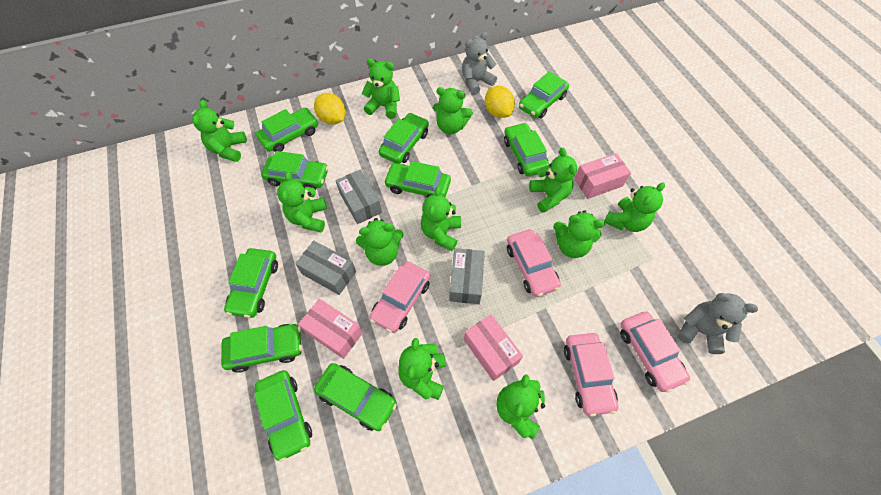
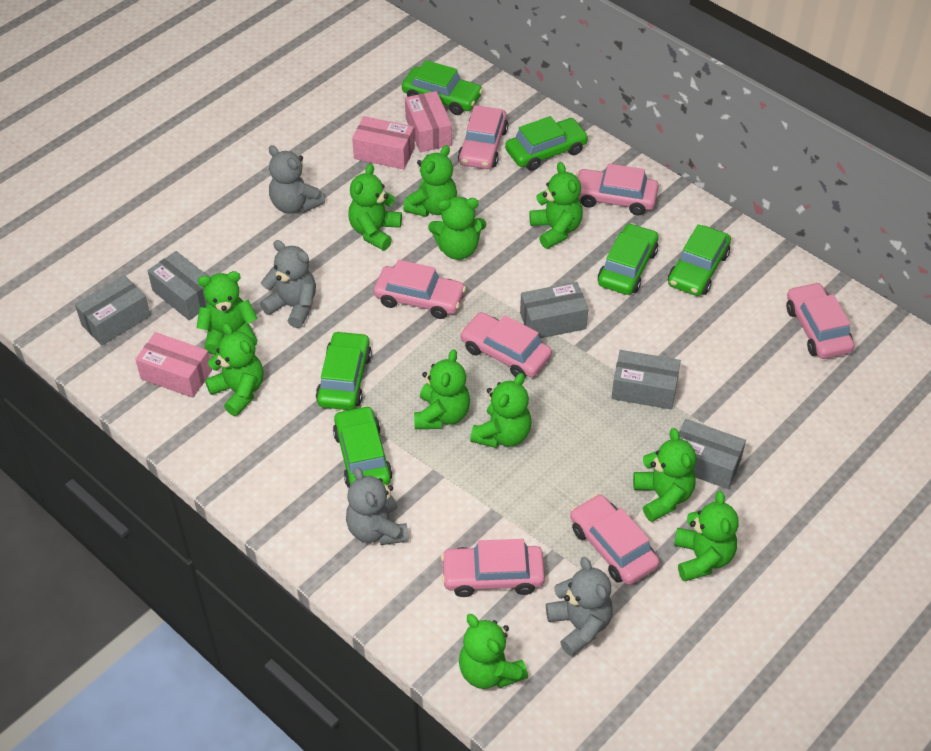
green car: [221,324,302,373] [224,248,278,318] [254,370,312,462] [256,108,318,152] [261,151,328,190] [314,363,397,431] [379,113,429,164] [384,161,451,198] [504,123,549,176] [519,71,569,118] = 10 -> [316,331,372,410] [333,405,393,488] [402,60,483,115] [505,116,589,171] [598,223,658,295] [668,224,731,296] = 6
grey box: [295,241,356,295] [336,169,382,224] [449,248,485,304] = 3 -> [75,275,151,346] [148,251,209,320] [520,282,588,338] [611,350,681,410] [679,419,746,489] = 5
grey teddy bear: [462,32,497,95] [677,293,758,354] = 2 -> [260,240,316,328] [269,145,325,213] [346,467,409,545] [546,557,613,656] = 4
pink car: [369,261,430,333] [507,229,561,297] [564,333,618,417] [620,311,690,393] = 4 -> [374,260,466,319] [441,539,545,597] [458,105,508,169] [460,312,552,377] [570,494,659,585] [576,164,659,215] [786,282,855,359] = 7
yellow lemon: [314,93,346,125] [485,86,515,118] = 2 -> none = 0

